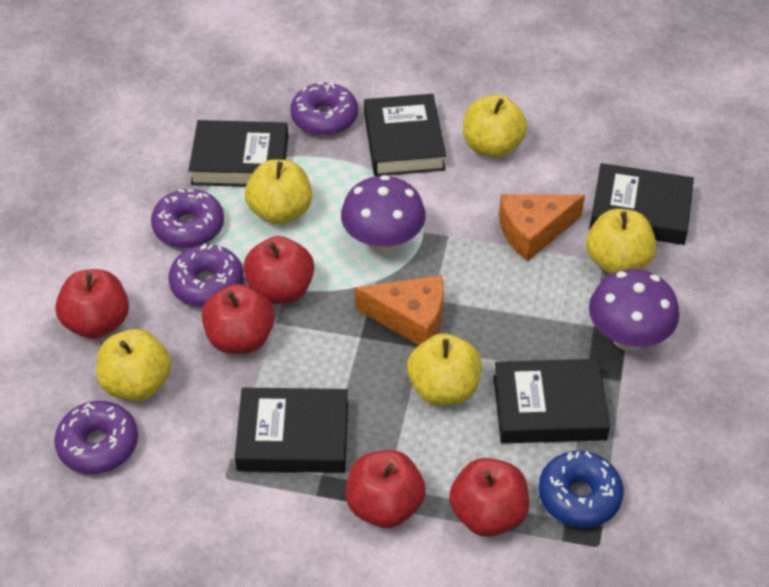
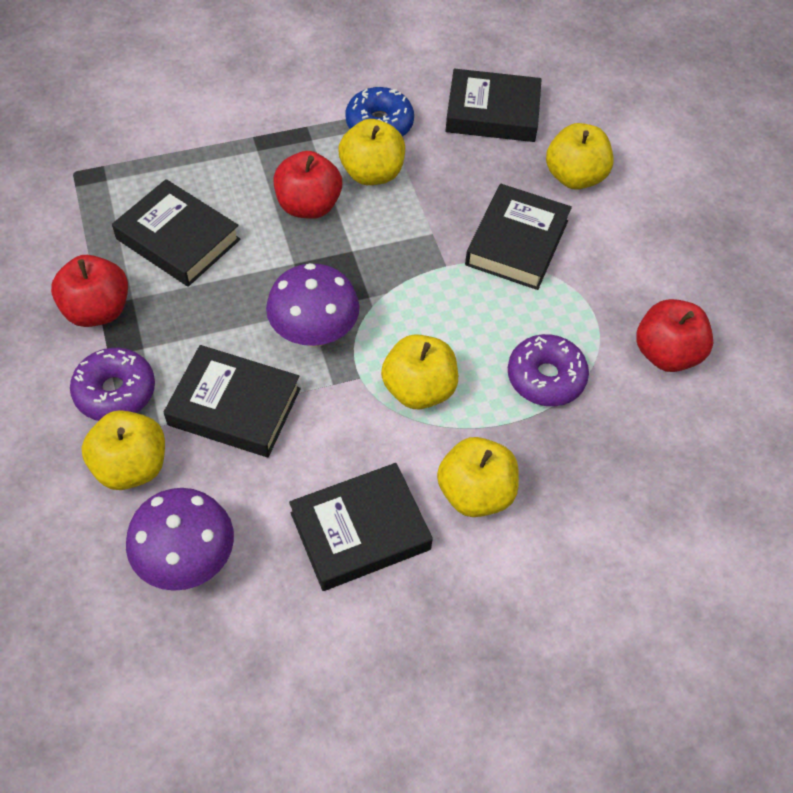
orange cheese: [355,275,444,345] [499,194,585,261] = 2 -> none = 0
purple donut: [54,401,138,474] [151,189,224,248] [168,244,244,307] [291,82,358,136] = 4 -> [70,348,155,421] [508,334,589,406] = 2
red apple: [55,269,129,339] [202,284,275,354] [243,236,314,304] [346,450,426,528] [449,458,529,537] = 5 -> [51,255,128,327] [273,151,342,219] [636,299,713,372] = 3

